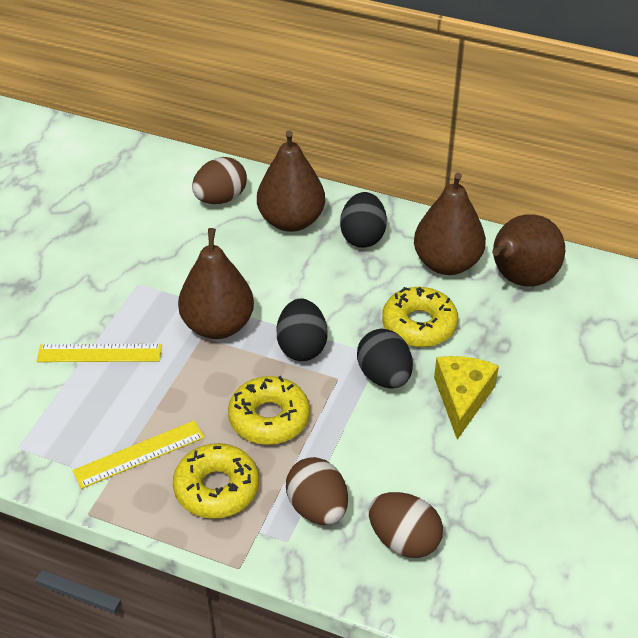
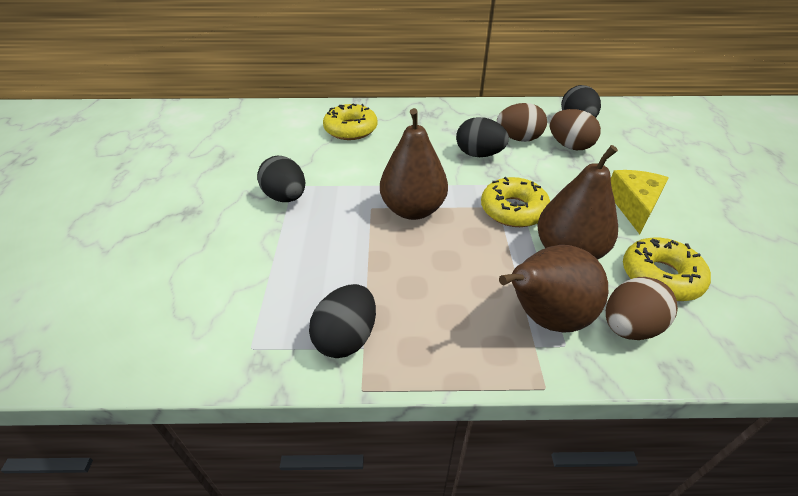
black egg: [276,298,328,361] [340,192,387,248] [357,329,413,388] = 3 -> [257,156,305,202] [309,284,376,358] [456,117,509,157] [561,85,601,117] = 4
brown pear: [178,228,254,339] [257,130,325,232] [414,173,486,275] [492,214,565,287] = 4 -> [380,108,448,220] [499,245,608,333] [537,145,618,260] = 3
yellow ruler: [37,344,162,362] [72,420,205,489] = 2 -> none = 0

